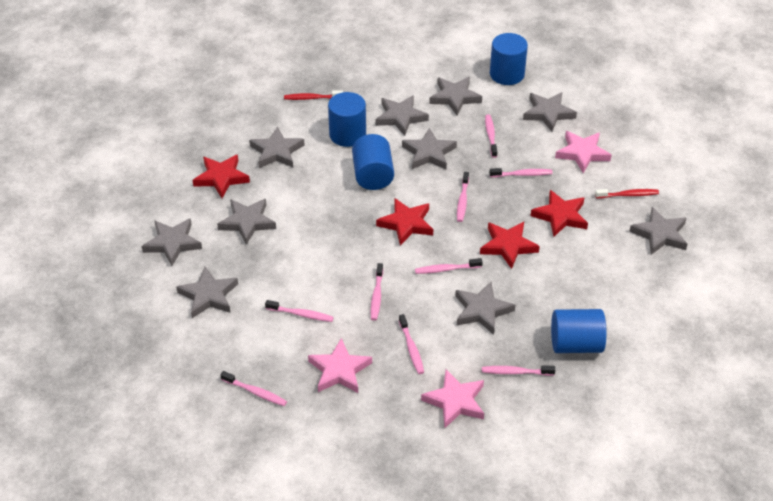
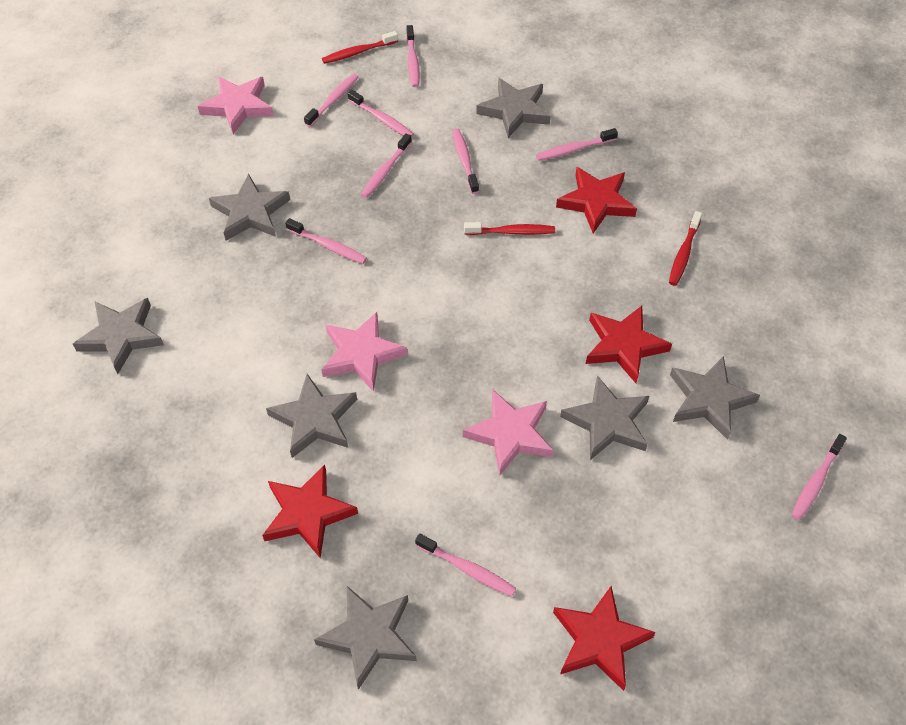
blue cylinder: [328,92,366,147] [352,134,394,190] [490,33,528,85] [551,309,607,353] = 4 -> none = 0
grey star: [141,218,202,266] [176,267,238,318] [217,199,276,245] [249,127,305,168] [375,95,429,136] [402,128,457,169] [429,77,482,115] [455,282,515,335] [523,92,577,132] [629,207,687,255] = 10 -> [73,298,164,374] [209,174,290,241] [266,374,357,458] [314,586,417,690] [476,78,551,138] [560,375,649,460] [670,356,760,440] = 7
red toothbrush: [284,90,343,100] [595,189,659,198] = 2 -> [322,31,398,64] [464,222,555,235] [669,211,702,286] = 3

